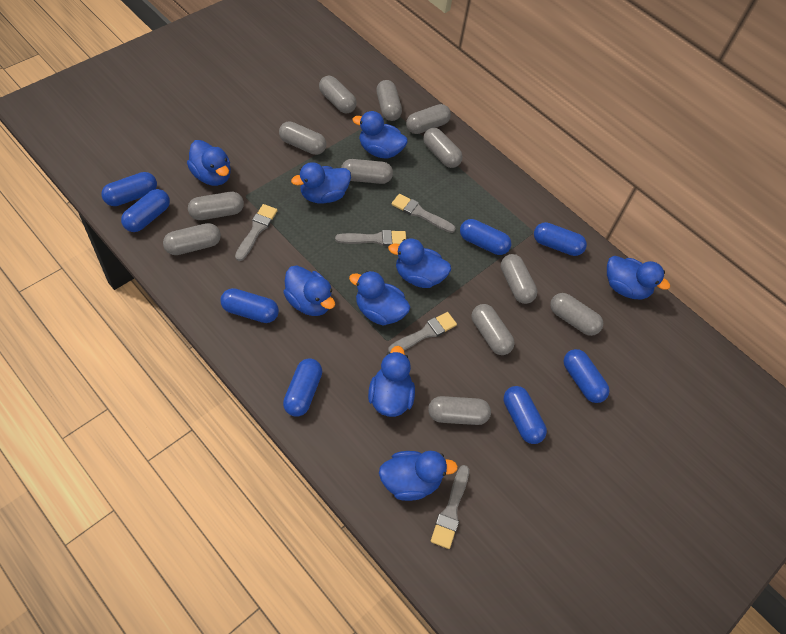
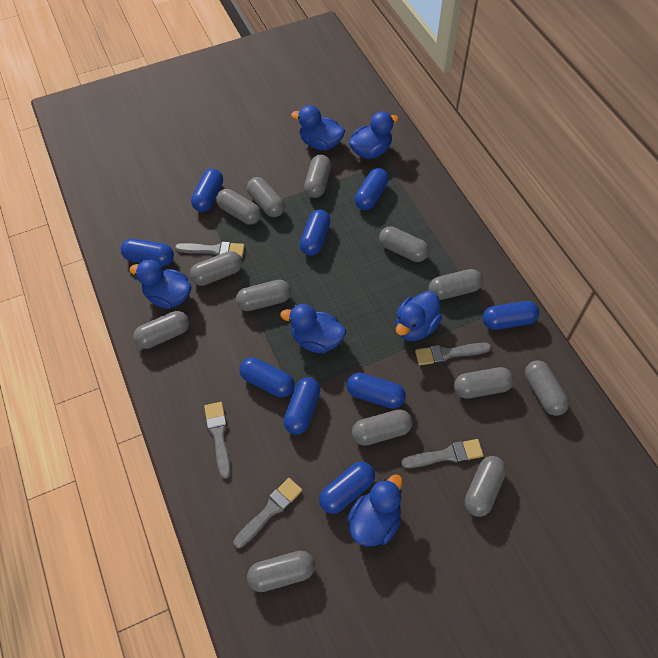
blue capsule: [101,172,157,206] [121,189,170,232] [220,288,279,323] [283,358,322,417] [460,219,511,255] [504,386,547,444] [534,222,587,256] [564,349,610,403] = 8 -> [121,239,174,266] [191,169,223,212] [239,357,294,397] [283,377,320,434] [300,210,331,256] [319,462,375,514] [347,373,406,409] [355,168,389,210] [482,301,539,330] = 9
blue duck: [187,140,231,186] [283,265,335,316] [291,162,351,204] [349,271,410,326] [352,111,408,159] [368,346,415,417] [379,451,458,501] [388,238,451,288] [607,256,670,299] = 9 -> [129,260,191,309] [280,304,346,353] [291,105,345,150] [347,474,403,546] [349,111,399,159] [395,291,442,341] = 6
grey capsule: [163,223,221,255] [188,192,244,220] [279,121,326,155] [319,76,357,113] [341,159,393,184] [376,80,402,121] [406,104,451,134] [423,128,463,168] [428,396,491,425] [472,304,515,355] [501,254,537,304] [550,293,603,336] = 12 -> [133,311,189,349] [190,251,242,286] [216,189,261,225] [236,280,291,311] [247,177,285,217] [247,550,315,592] [304,155,331,198] [352,409,413,446] [379,227,429,262] [428,269,483,300] [454,367,514,399] [465,456,506,517] [525,360,569,416] = 13

